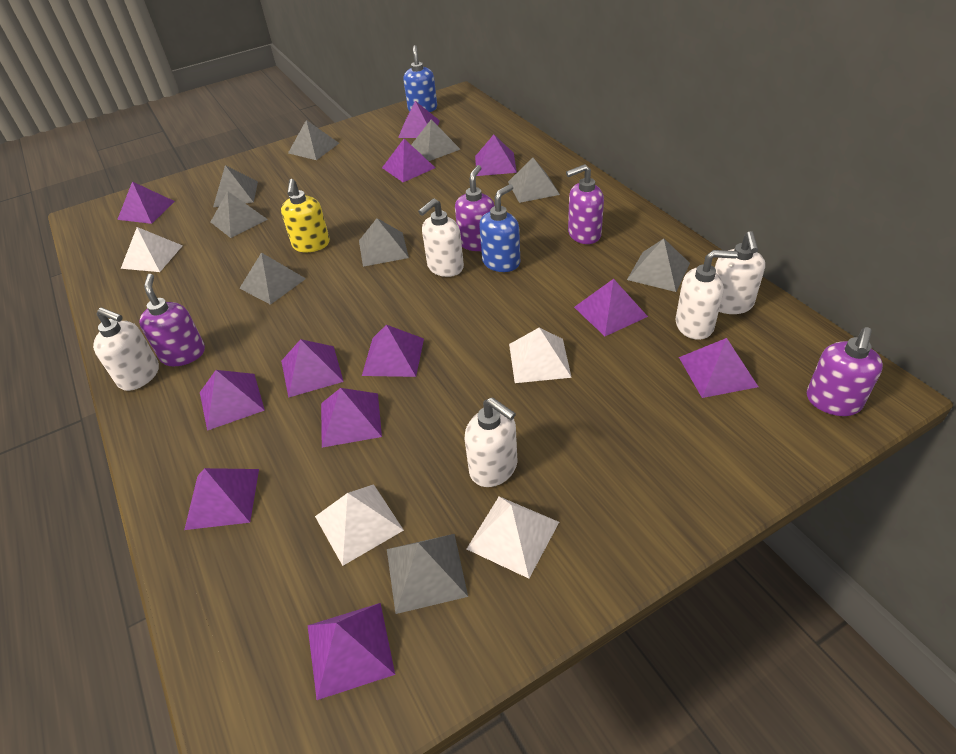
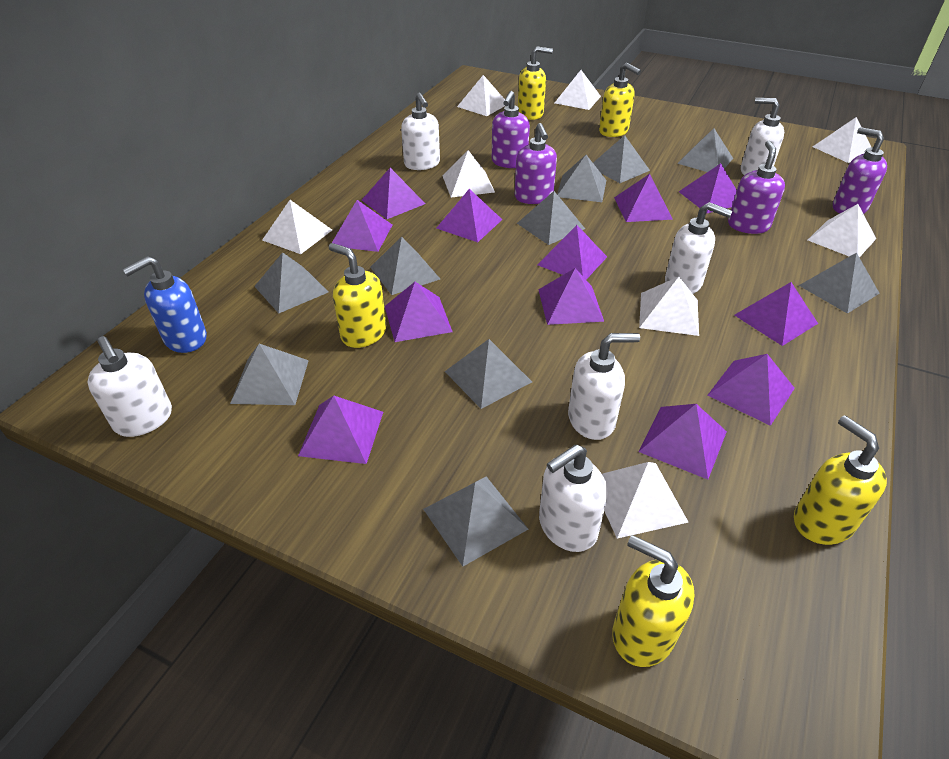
blue soap dispenser: [403,45,437,112] [479,184,520,272] = 2 -> [122,256,207,353] = 1
grey pyramid: [211,191,268,238] [213,165,258,207] [239,252,306,305] [288,120,339,160] [359,218,409,267] [387,534,468,614] [411,119,461,161] [508,158,560,203] [627,238,690,292] = 9 -> [230,344,309,405] [254,252,328,313] [370,237,440,295] [423,476,528,567] [445,339,532,409] [517,191,585,245] [557,155,606,202] [593,135,650,183] [677,128,733,172] [799,253,880,314] = 10
white pyramid: [121,227,183,272] [315,484,404,566] [467,496,559,579] [509,328,572,383] = 4 -> [262,200,332,254] [442,150,495,197] [457,75,505,116] [555,70,601,110] [602,462,689,539] [639,277,699,336] [808,204,876,258] [813,117,872,163] = 8
white soap dispenser: [93,307,159,391] [418,198,464,277] [465,397,517,487] [676,250,738,340] [715,231,765,314] = 5 -> [88,336,172,437] [401,93,440,170] [539,444,608,552] [568,333,640,440] [665,202,732,294] [741,98,784,175] = 6
yellow soap dispenser: [281,179,330,253] = 1 -> [329,243,386,348] [518,46,553,120] [599,63,641,137] [612,535,695,667] [794,415,887,545] = 5

